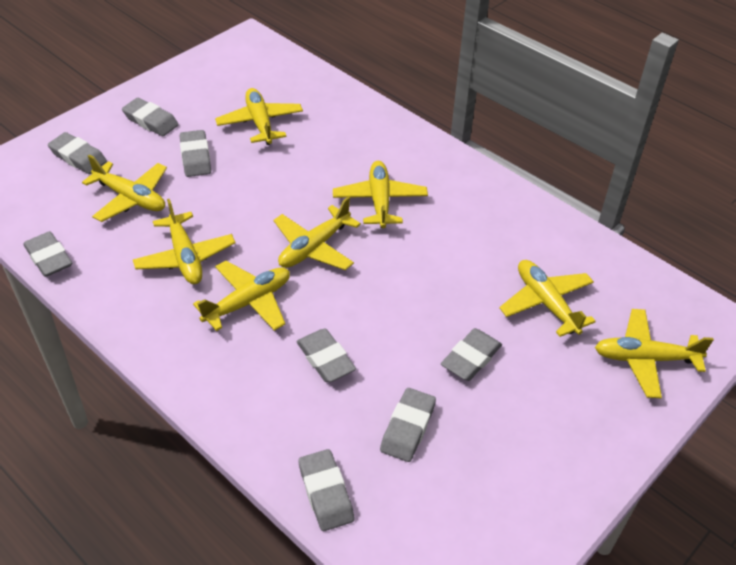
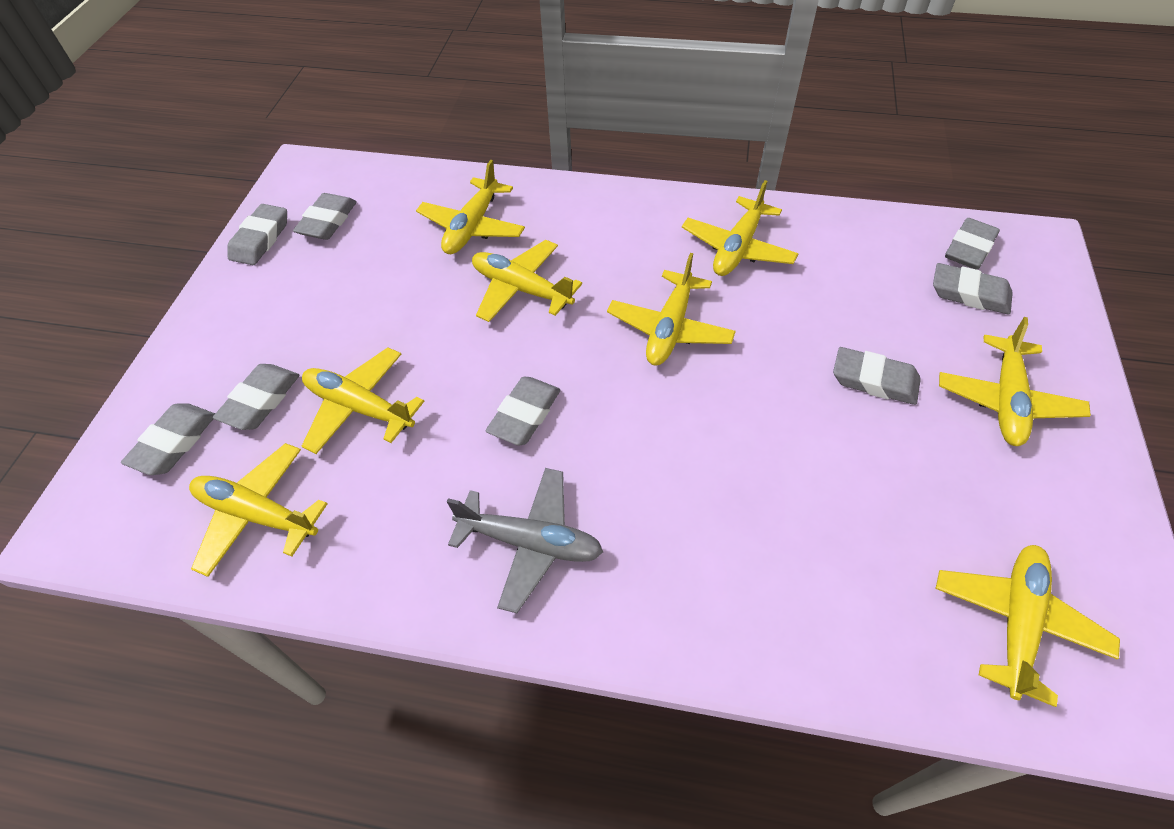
grey plane: none = 0 -> [447,468,603,613] = 1

